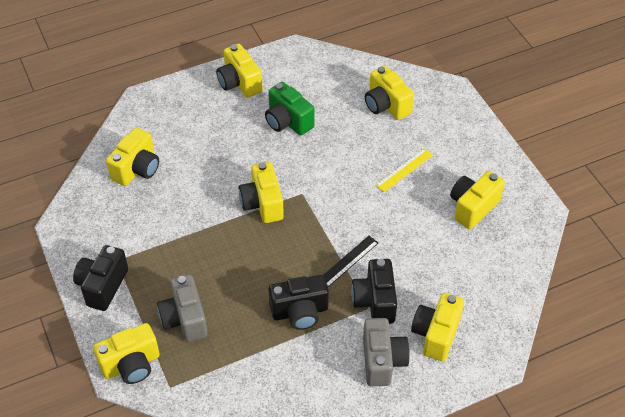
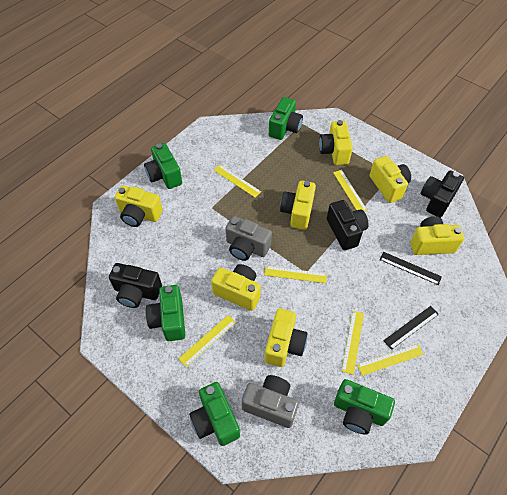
black ruler: [323,236,378,287] = 1 -> [380,252,442,285] [383,306,439,350] = 2
green camera: [265,82,314,135] = 1 -> [144,143,182,189] [146,285,186,341] [189,382,240,446] [269,97,303,140] [334,379,395,435] = 5
yellow ruler: [375,148,433,192] = 1 -> [178,315,236,367] [214,165,261,198] [264,266,327,283] [333,170,367,211] [341,311,364,375] [357,344,424,376] = 6

